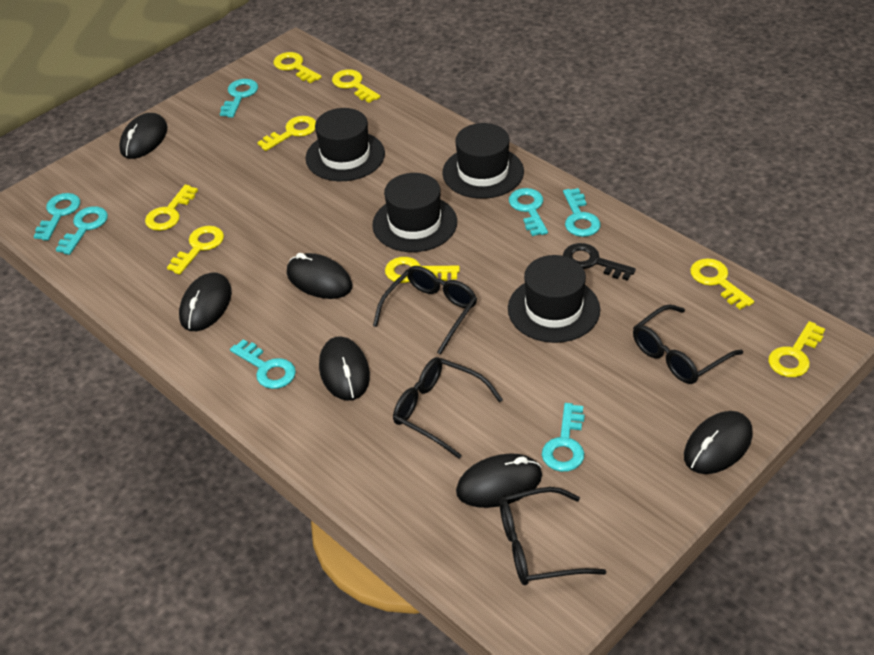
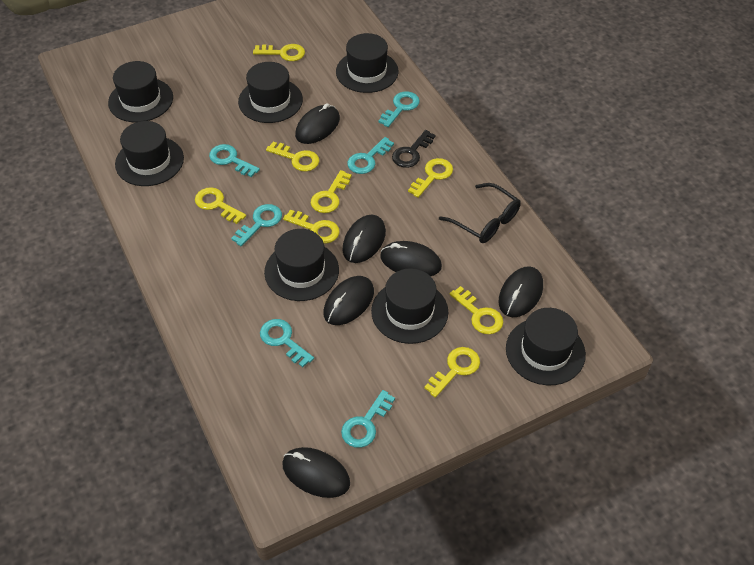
black glasses: [373,266,477,355] [393,357,503,459] [500,487,606,585] [633,304,743,384] = 4 -> [439,183,521,243] = 1
black hat: [305,108,385,181] [372,173,457,252] [442,123,524,199] [508,255,600,343] = 4 -> [108,61,173,122] [115,121,184,186] [238,62,303,123] [264,229,339,301] [336,33,398,93] [371,268,448,344] [506,308,586,385] = 7
turquoise key: [34,193,80,241] [56,206,108,255] [220,79,258,118] [230,339,296,389] [509,188,548,236] [542,403,585,472] [563,188,601,237] = 7 -> [209,144,260,177] [231,204,282,246] [260,319,314,367] [341,390,395,448] [347,137,394,174] [378,92,420,127] = 6

